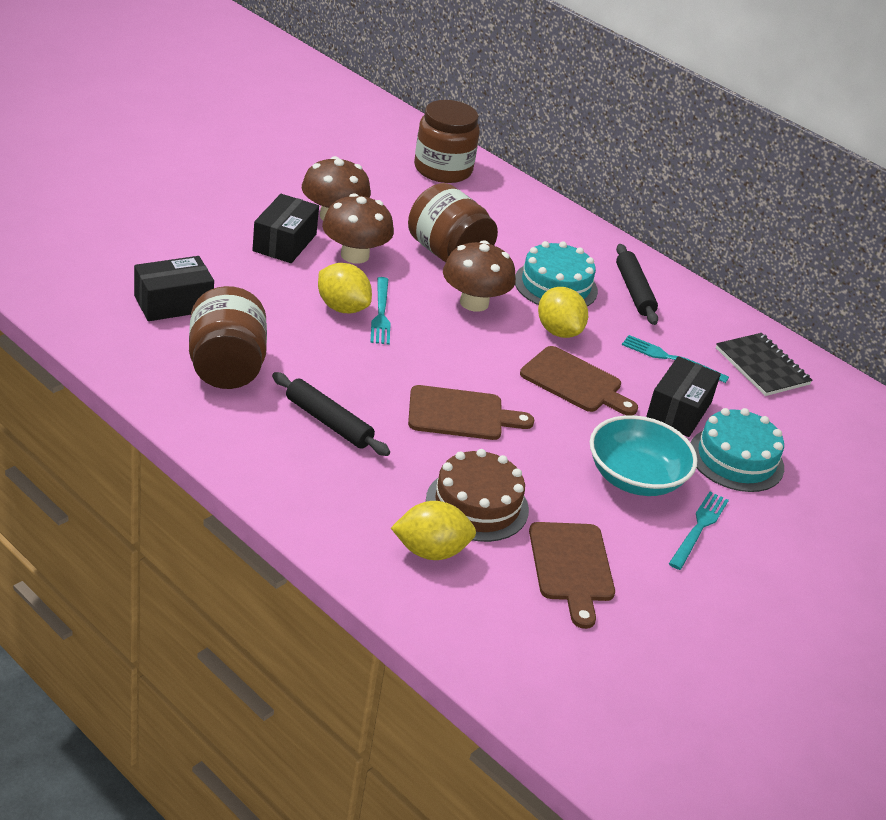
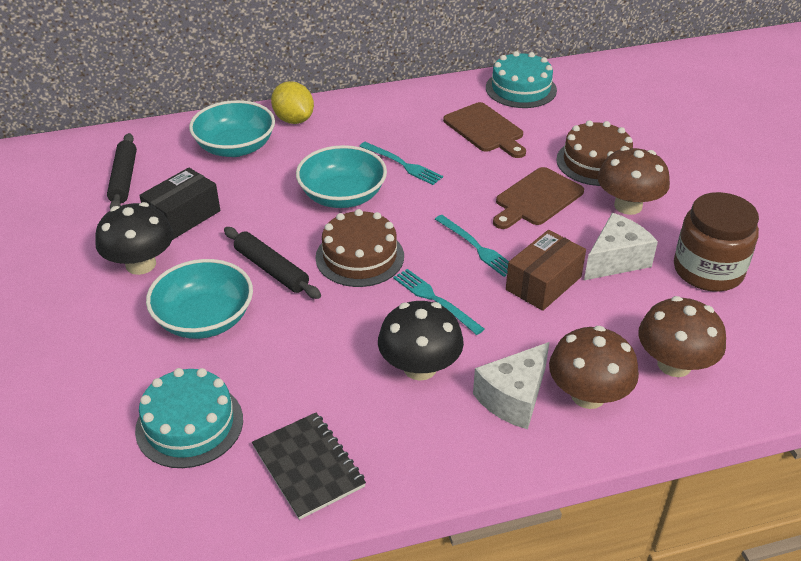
black box: [134,256,214,321] [253,194,319,263] [646,356,721,437] = 3 -> [139,167,220,239] = 1
black mushroom: none = 0 -> [95,202,173,275] [378,301,464,381] = 2
brown box: none = 0 -> [506,230,586,311] = 1
brown cake: [426,449,529,542] = 1 -> [316,209,404,287] [556,120,633,186] = 2
brown cutting board: [408,385,534,440] [520,346,638,415] [529,522,615,629] = 3 -> [443,102,526,158] [493,167,584,229] = 2
brown jar: [189,286,267,389] [408,183,498,262] [414,100,480,183] = 3 -> [674,192,759,292] = 1
turquoise bowl: [590,415,697,496] = 1 -> [146,259,253,339] [189,100,275,157] [296,145,387,208] = 3
white cheese: none = 0 -> [473,342,549,429] [584,213,658,280] = 2
yellow lemon: [318,263,372,313] [391,501,476,560] [538,287,588,338] = 3 -> [271,81,314,124] = 1

